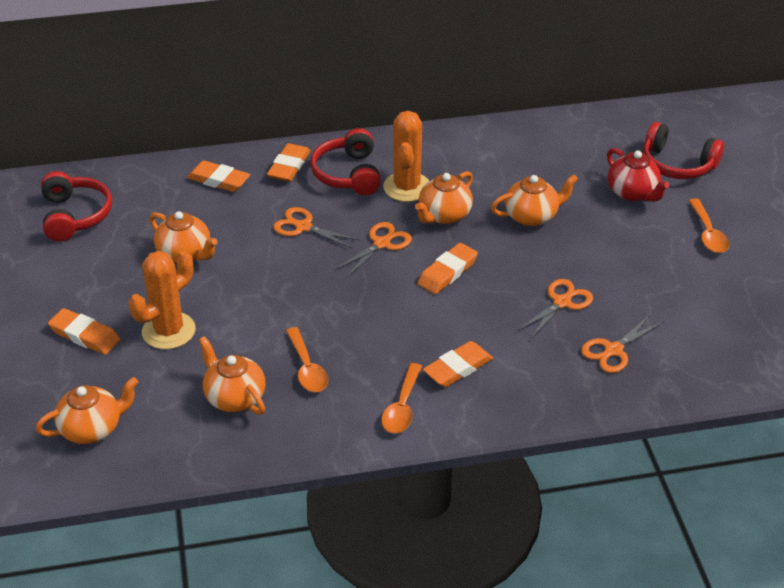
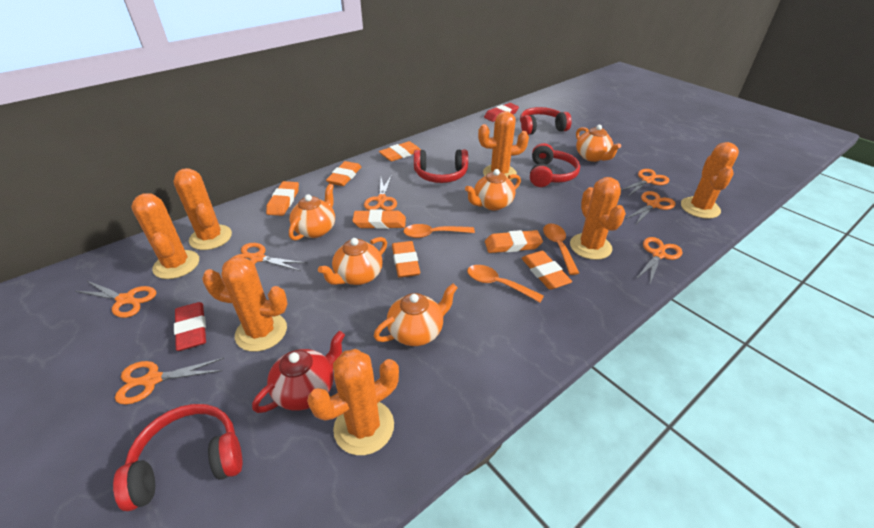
orange cactus: [128,251,196,350] [383,111,429,202] = 2 -> [131,193,199,279] [173,168,232,250] [202,256,288,352] [307,349,399,455] [478,111,529,181] [570,177,626,260] [681,142,739,219] = 7
orange eraser: [48,308,121,355] [187,160,250,192] [267,143,311,182] [418,243,478,294] [423,341,493,387] = 5 -> [266,181,299,216] [326,161,361,186] [352,210,406,229] [379,141,421,161] [392,241,420,278] [485,230,543,253] [521,251,572,290] = 7
orange scissors: [273,207,359,248] [335,222,412,277] [517,279,593,340] [581,314,663,373] = 4 -> [76,281,156,318] [115,358,224,405] [232,243,307,271] [364,176,397,211] [621,169,670,196] [625,191,675,224] [636,237,682,284] = 7
red eraser: none = 0 -> [174,302,206,351] [484,103,519,122] = 2
red headphones: [41,171,112,241] [310,128,381,195] [643,122,724,179] = 3 -> [113,404,242,511] [414,149,468,183] [520,107,572,135] [530,143,580,187] = 4

